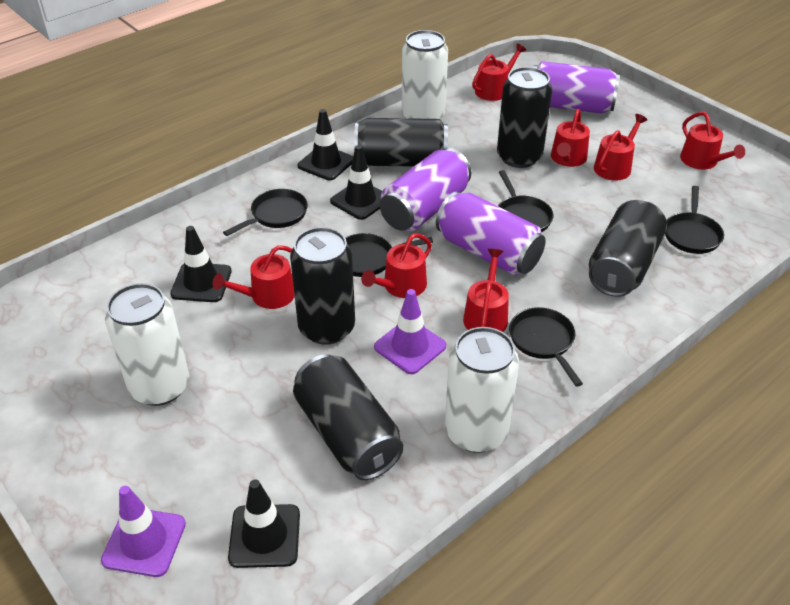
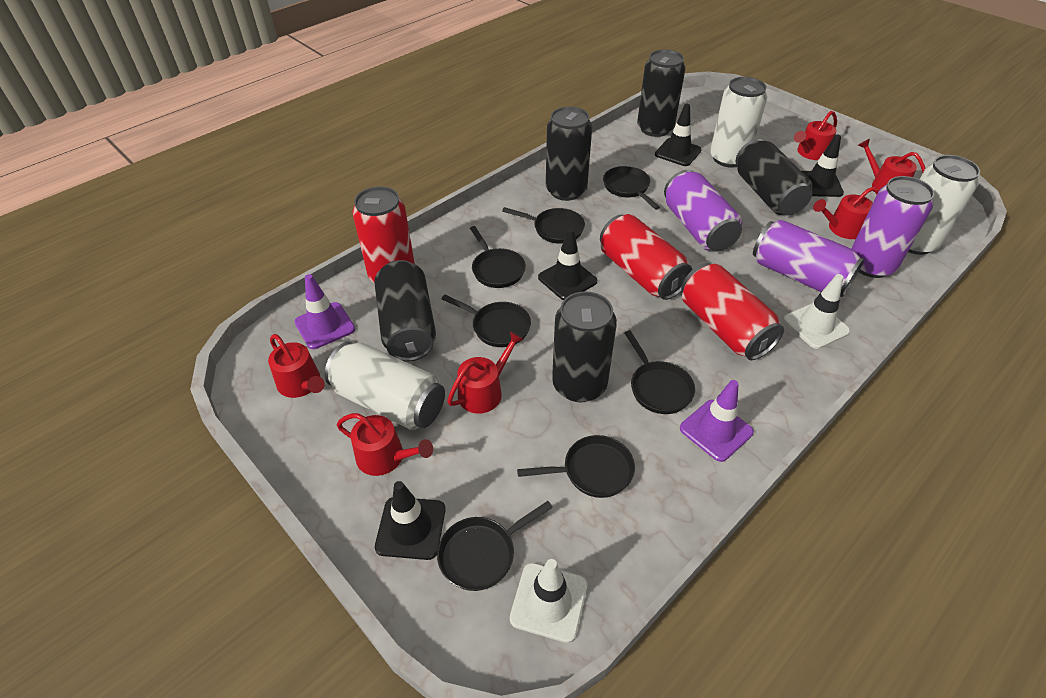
black pan: [223,189,308,236] [345,233,433,277] [498,170,554,233] [509,307,583,387] [665,186,724,254] = 5 -> [437,501,553,591] [442,295,531,347] [470,226,526,288] [502,207,585,244] [517,435,635,498] [603,166,660,210] [624,330,695,414] = 7
red can: none = 0 -> [352,186,415,283] [600,214,692,300] [681,263,784,360] = 3
red watering can: [213,245,295,309] [361,233,432,298] [463,249,509,332] [472,43,526,101] [551,109,590,167] [594,114,647,181] [680,112,745,170] = 7 -> [268,334,325,398] [337,413,433,476] [447,331,524,414] [794,111,837,160] [813,187,879,239] [858,139,925,190] = 6
white traffic cone: none = 0 -> [510,559,587,643] [783,274,850,349] = 2

